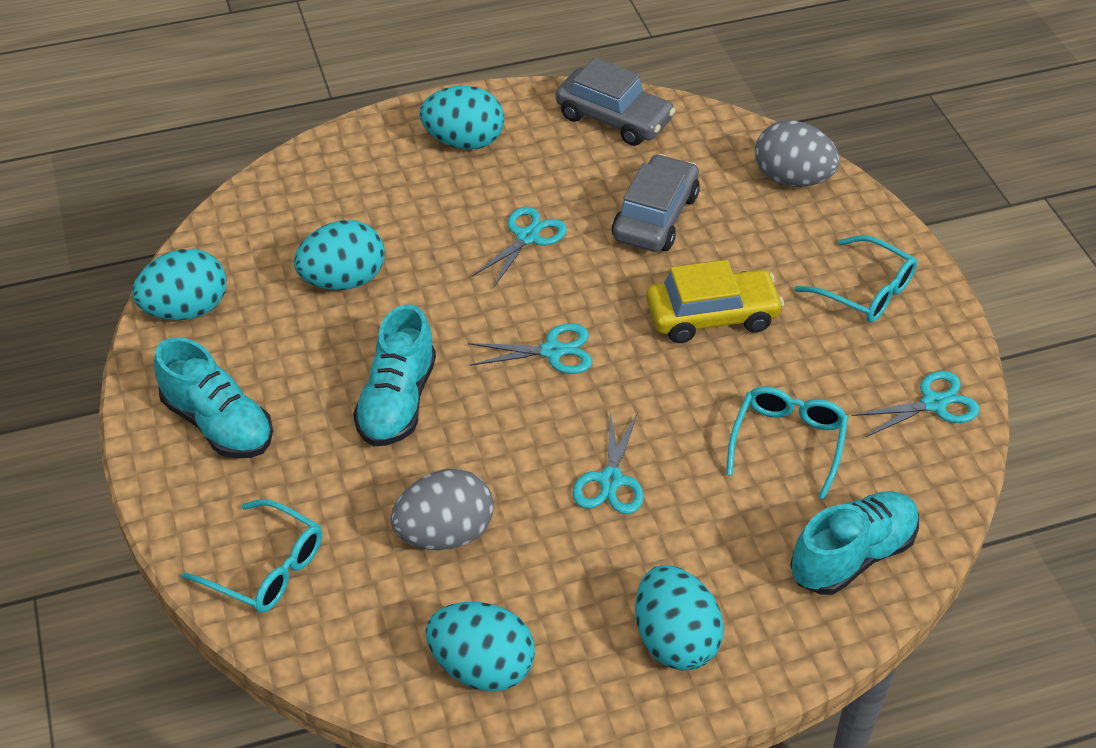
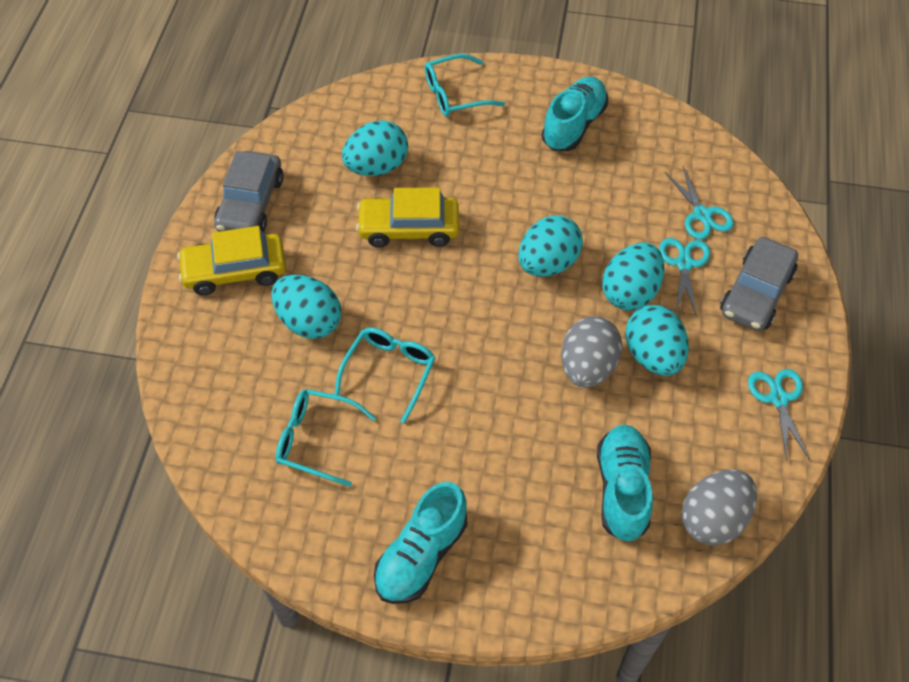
turquoise scissors: [469,323,592,374] [472,207,567,288] [572,411,644,514] [852,371,980,437] = 4 -> [659,238,710,317] [665,166,734,240] [748,369,810,460] = 3
yellow car: [646,260,784,343] = 1 -> [177,226,286,295] [356,187,459,247] = 2

